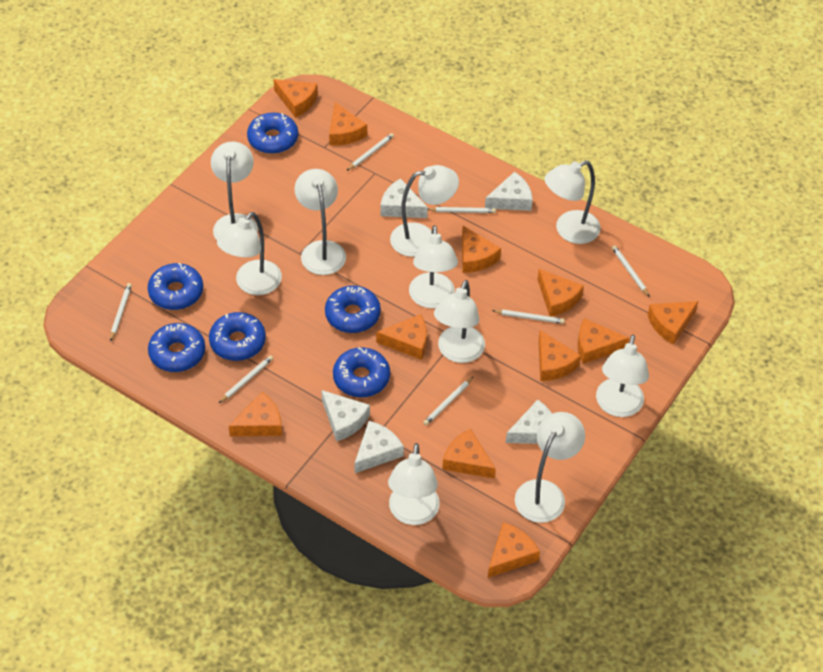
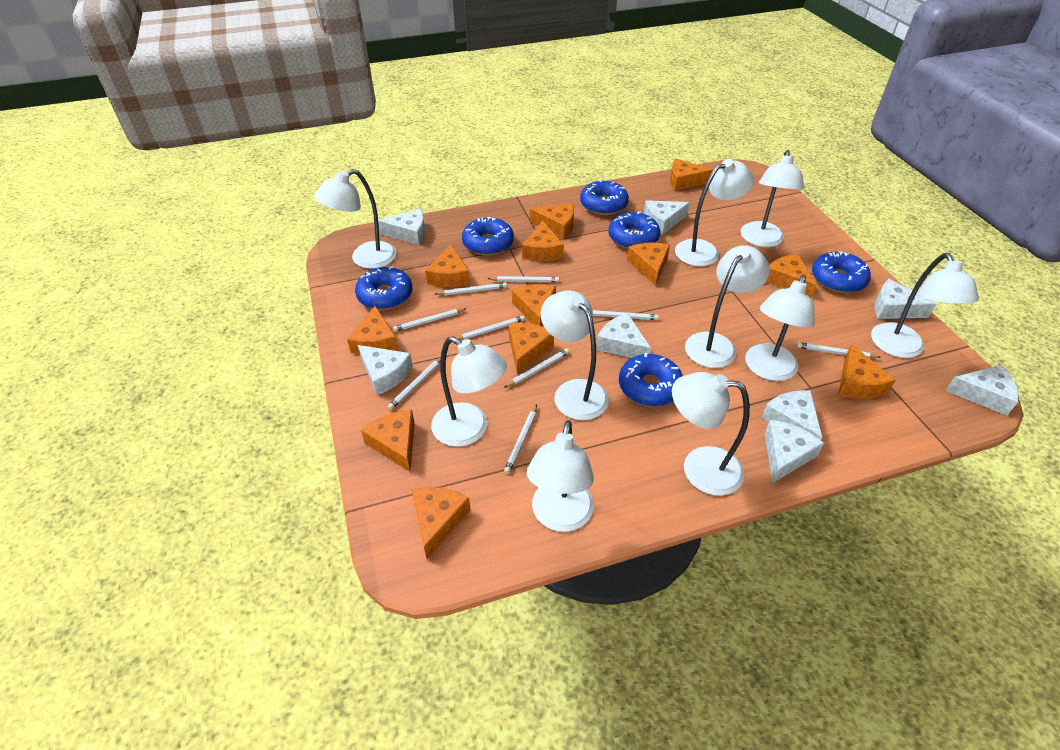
orange cheese: [228,392,282,436] [273,79,318,118] [329,102,367,146] [376,314,427,360] [442,429,496,479] [462,226,501,273] [488,522,540,578] [537,269,584,317] [538,330,581,381] [578,318,629,364] [648,301,699,345] = 11 -> [347,306,398,355] [361,410,415,472] [412,487,471,559] [425,244,470,287] [509,322,554,374] [512,284,556,327] [522,220,564,261] [530,203,574,239] [627,243,670,286] [670,159,713,191] [766,254,817,298] [838,344,895,399] = 12
white cheese: [321,390,370,441] [354,421,404,473] [380,178,428,218] [485,172,533,211] [506,400,552,444] = 5 -> [358,345,413,395] [378,209,425,245] [596,313,652,358] [644,200,690,235] [761,390,822,440] [765,420,824,483] [875,279,936,319] [945,365,1019,415] = 8
white pencil: [110,283,132,342] [219,355,273,403] [347,133,394,171] [423,377,473,425] [428,207,496,213] [492,309,565,324] [612,245,650,297] = 7 -> [388,358,441,410] [393,308,466,332] [435,283,507,295] [456,316,525,340] [487,276,559,282] [504,349,570,388] [504,405,537,474] [592,310,659,320] [797,342,881,358] = 9

